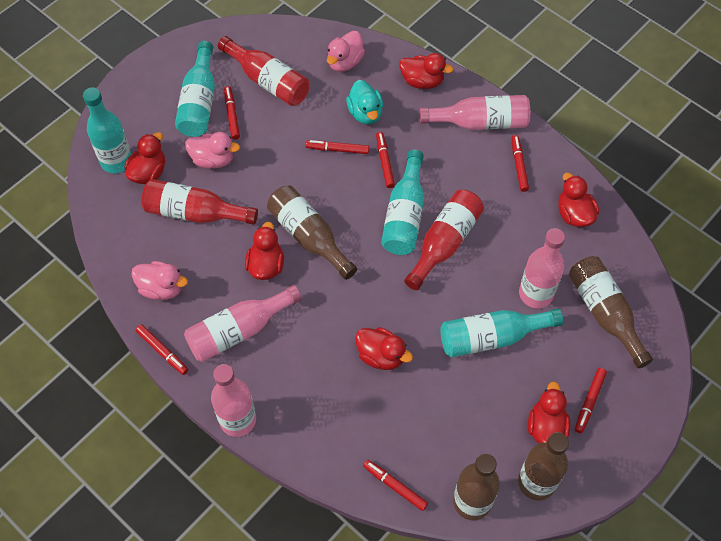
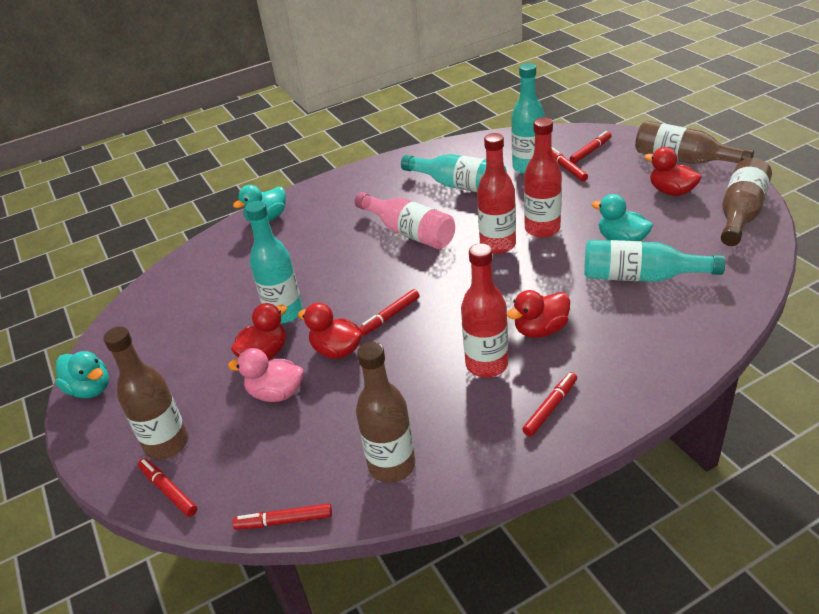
pink bottle: [184,285,302,362] [211,364,256,437] [420,95,530,130] [519,228,565,308] = 4 -> [355,192,455,249] = 1
pink duck: [131,261,188,300] [185,132,240,168] [327,31,365,72] = 3 -> [228,348,303,402] = 1
red duck: [124,132,165,184] [245,222,284,280] [355,327,413,370] [400,53,453,89] [528,382,570,444] [558,173,599,227] = 6 -> [231,303,287,361] [298,303,362,359] [507,290,570,338] [644,147,702,196] = 4
red marker: [136,324,188,375] [224,86,240,140] [306,140,369,154] [363,460,428,511] [376,132,395,188] [511,135,529,192] [575,368,607,433] = 7 -> [138,458,197,517] [232,503,332,530] [359,289,419,336] [522,372,577,437] [552,147,588,181] [570,131,612,164] = 6
turquoise duck: [346,80,383,125] = 1 -> [55,351,109,398] [233,185,286,222] [592,194,653,241] = 3

